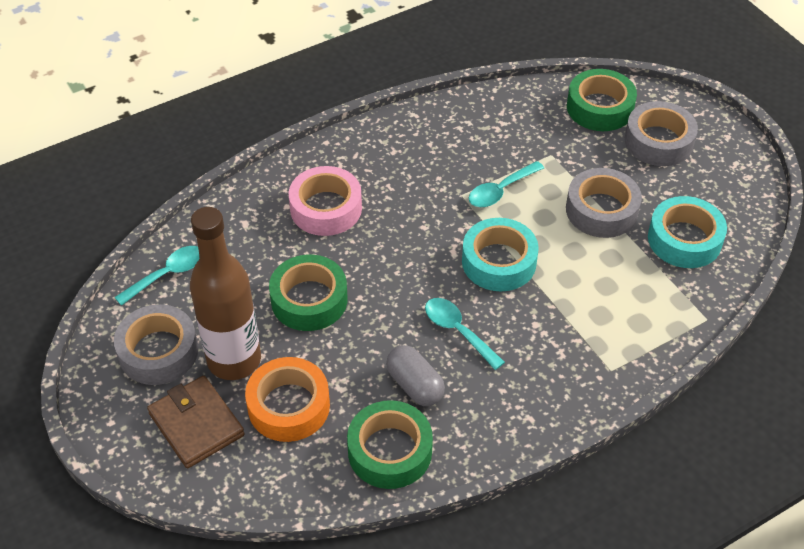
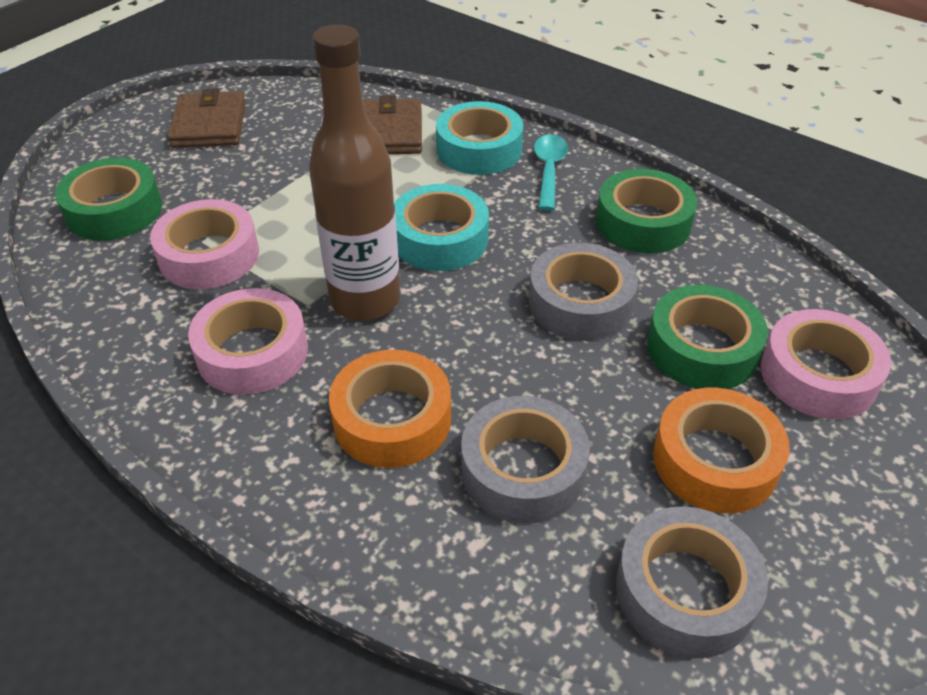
brown wallet: [147,376,245,468] = 1 -> [167,88,246,148] [363,95,422,154] = 2
grey capsule: [386,345,445,406] = 1 -> none = 0
orange tape: [245,357,330,442] = 1 -> [329,350,451,468] [653,388,790,513] = 2
pink tape: [289,166,362,236] = 1 -> [150,199,259,289] [188,288,308,395] [761,309,891,419] = 3
turquoise spoon: [115,246,199,306] [425,298,505,370] [469,161,544,207] = 3 -> [534,134,568,211] = 1

